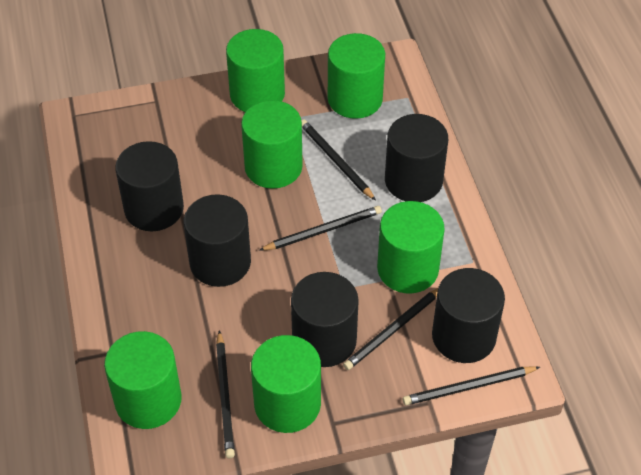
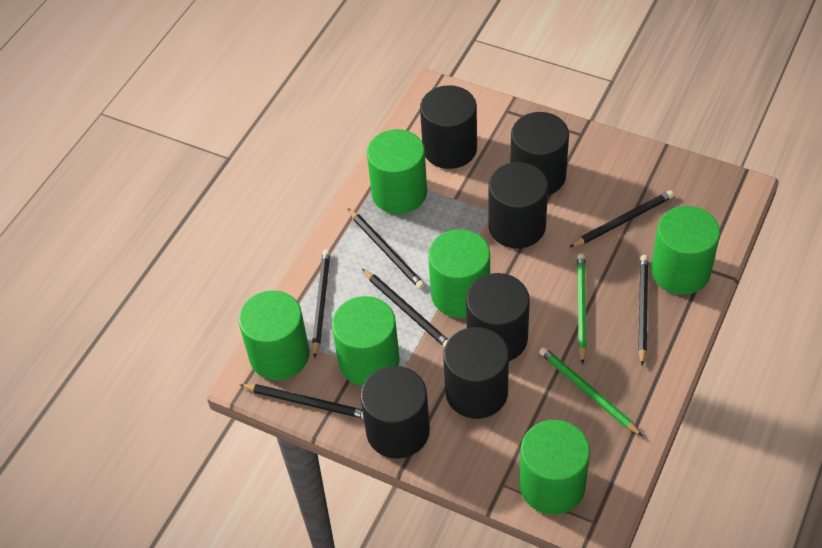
black cylinder: [115,141,184,231] [184,194,251,287] [291,272,359,367] [385,114,448,202] [432,268,505,363] = 5 -> [360,366,430,459] [420,85,477,169] [443,327,509,419] [466,273,530,361] [488,162,548,248] [510,112,569,195] = 6
black pencil: [216,330,235,458] [259,206,382,251] [301,119,376,201] [343,288,438,370] [403,366,540,405] = 5 -> [239,384,364,419] [312,249,331,358] [348,208,425,289] [362,269,448,347] [570,190,674,247] [638,255,649,366] = 6
green pencil: none = 0 -> [539,347,643,436] [577,253,587,365] = 2

